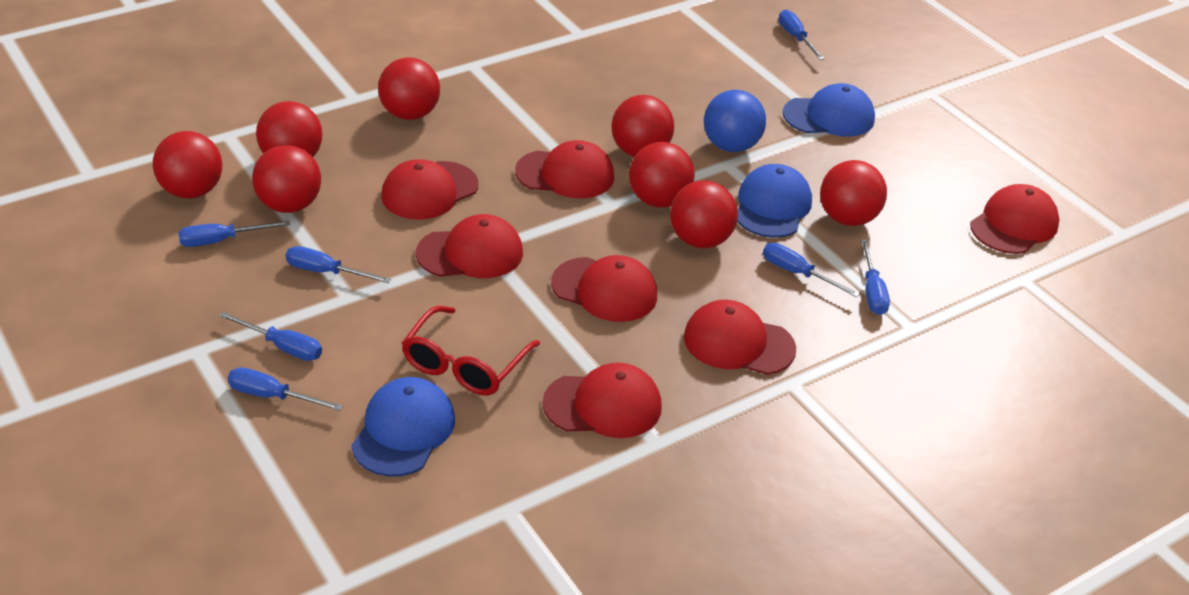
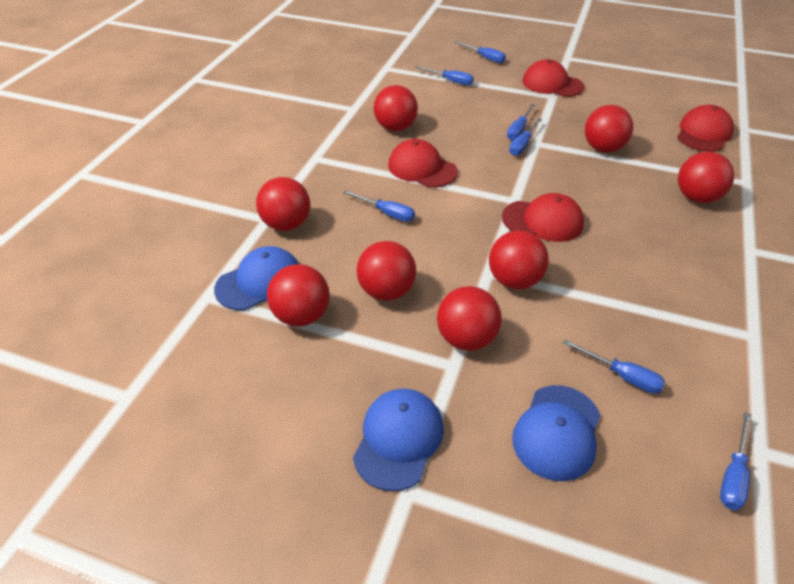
blue ball: [704,90,766,152] = 1 -> none = 0
red cap: [381,159,478,219] [416,214,523,278] [515,140,614,198] [543,363,662,438] [551,255,657,322] [684,300,796,375] [970,184,1060,254] = 7 -> [388,139,458,188] [502,193,584,242] [523,59,584,97] [677,105,734,152] = 4
red glasses: [402,306,540,395] = 1 -> none = 0

